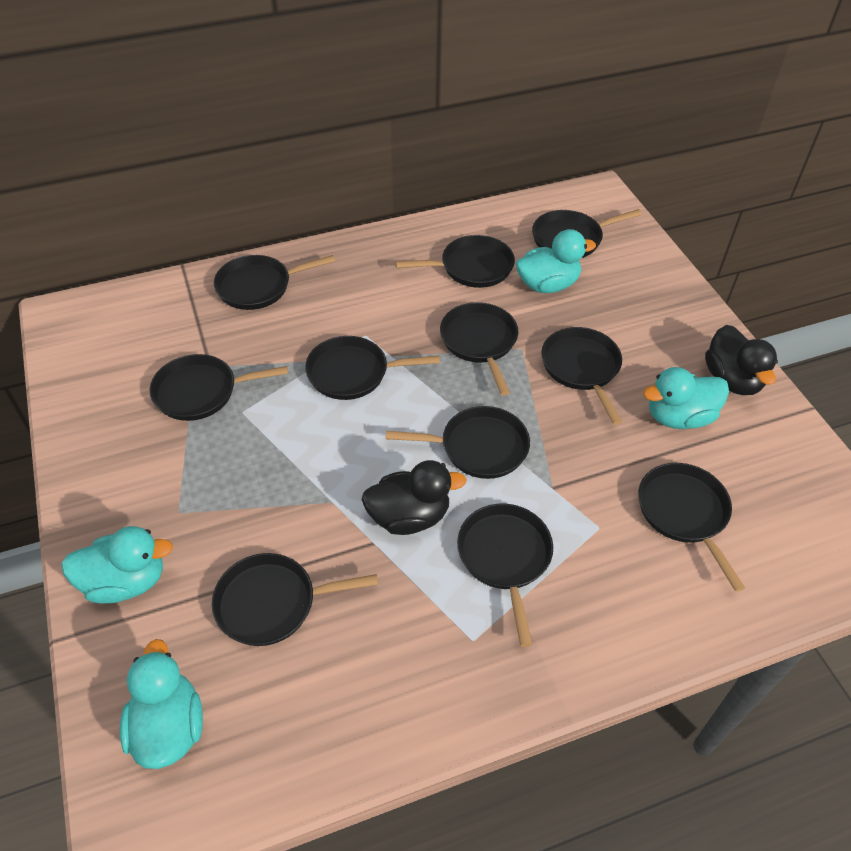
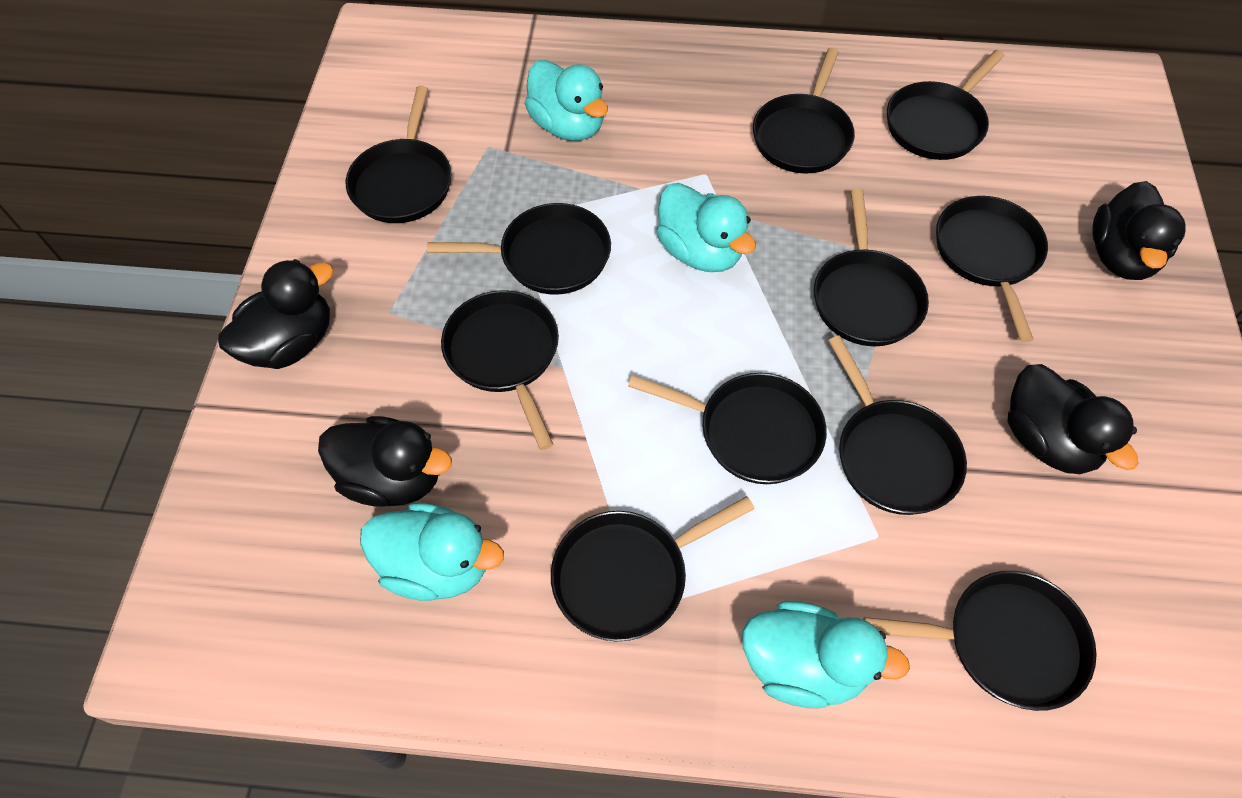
black duck: [362,460,467,535] [705,325,778,395] = 2 -> [218,259,334,369] [318,416,452,507] [1007,364,1138,474] [1092,181,1186,280] = 4

